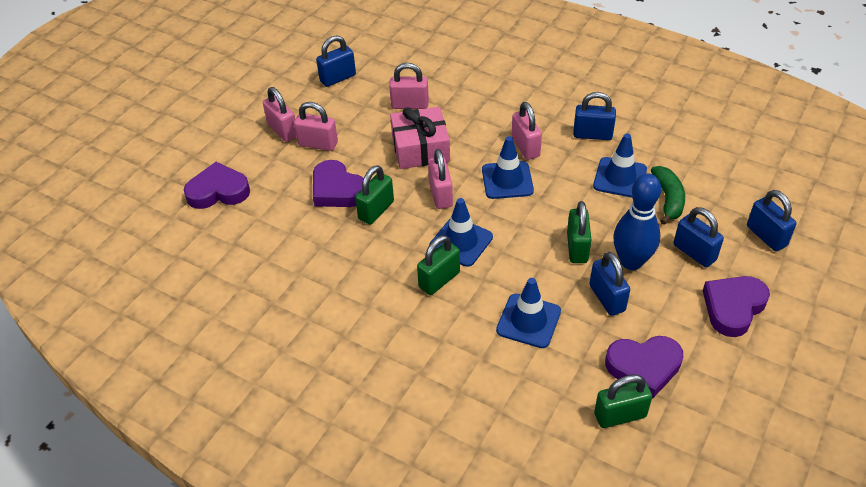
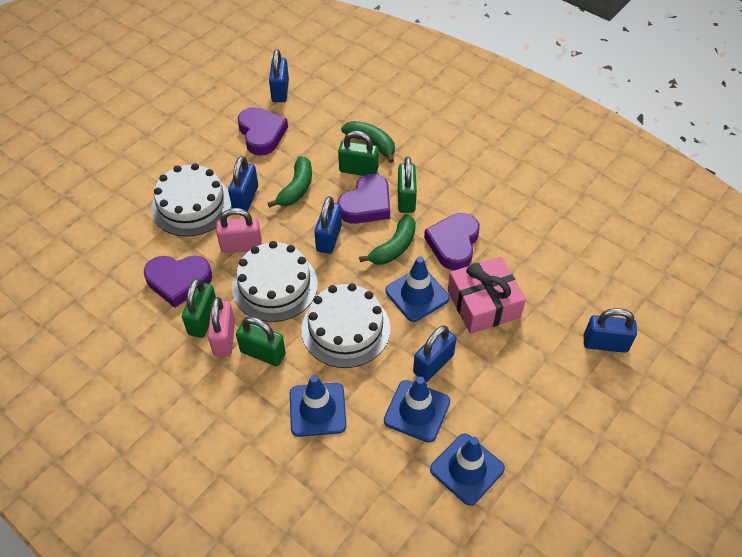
blue bowling pin: [613,173,661,270] = 1 -> none = 0
green banana: [651,166,685,225] = 1 -> [268,156,312,208] [341,121,395,163] [359,214,416,265] = 3
pink padlock: [263,87,297,142] [294,102,338,151] [389,63,429,109] [428,149,453,209] [512,102,542,160] = 5 -> [208,297,235,356] [216,208,262,253] = 2
white cake: none = 0 -> [151,163,231,237] [232,241,318,322] [301,283,390,368] = 3

